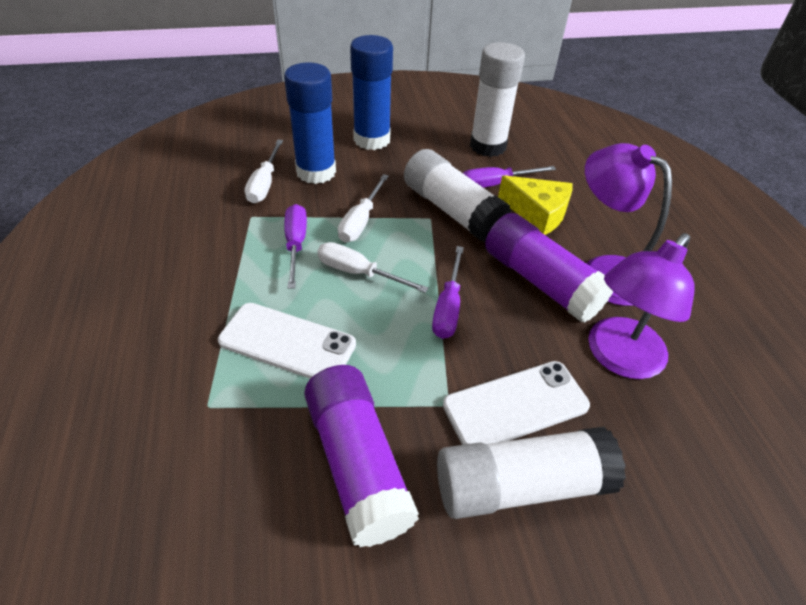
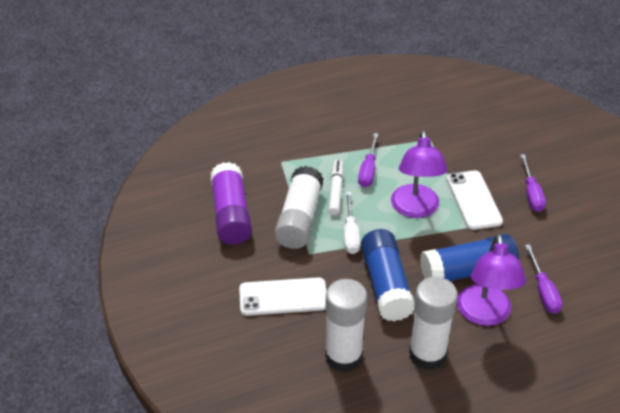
purple glue stick: [304,365,419,547] [485,213,613,323] = 2 -> [211,162,252,245] = 1
white marker: none = 0 -> [328,160,343,215] = 1
white screwdriver: [245,140,283,203] [317,242,429,293] [338,174,389,242] = 3 -> [344,192,360,254] = 1
yellow cheese: [498,175,573,235] = 1 -> none = 0

